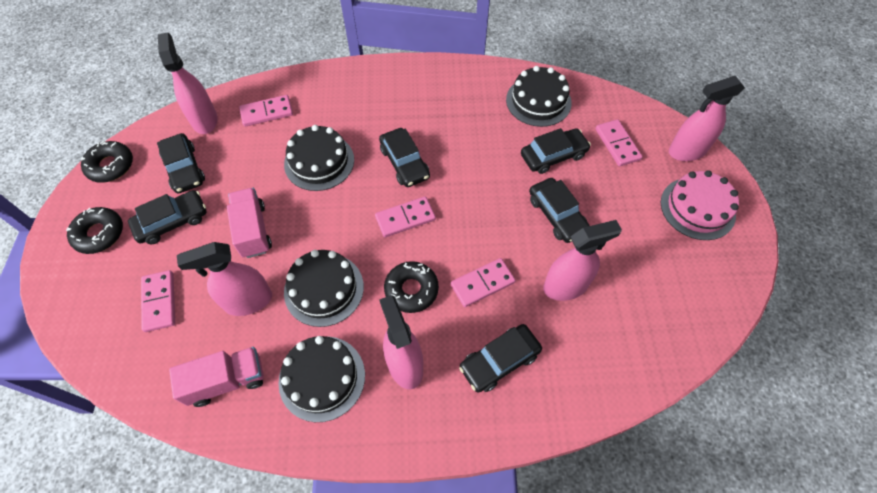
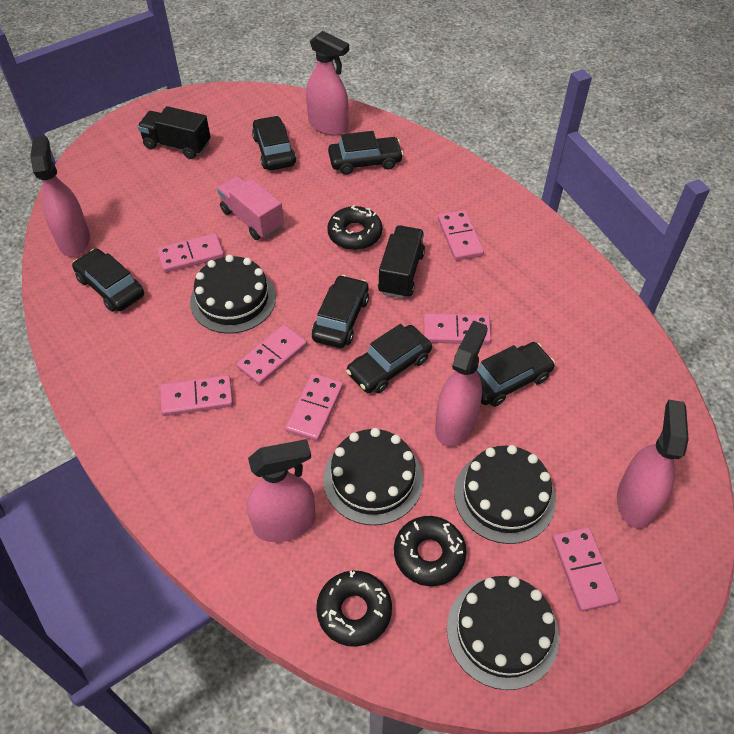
black truck: none = 0 -> [137,106,210,159] [378,225,425,298] = 2
pink cake: [661,170,739,240] = 1 -> none = 0
pink domino: [141,270,175,332] [239,95,293,127] [375,196,436,237] [451,258,516,307] [595,119,643,166] = 5 -> [157,233,224,273] [160,375,233,416] [237,325,307,385] [286,373,343,441] [424,313,491,344] [438,210,484,261] [552,527,619,612] = 7
pink truck: [169,347,264,407] [227,188,272,258] = 2 -> [217,176,284,240] = 1

